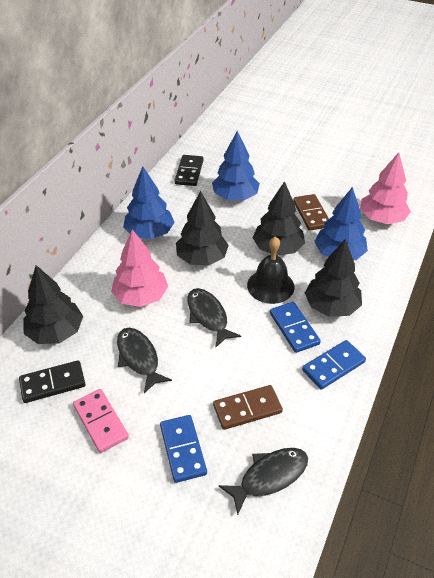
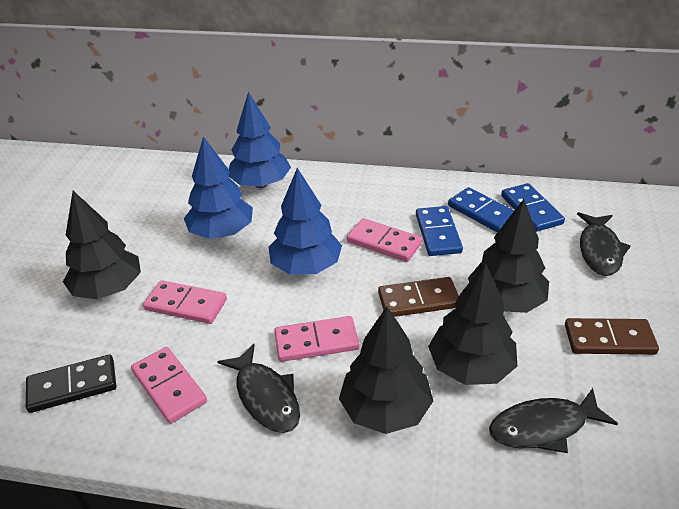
black bell: [247,236,295,304] = 1 -> none = 0
black domino: [19,360,86,403] [174,155,204,186] = 2 -> [26,355,116,413] = 1
pink domino: [73,389,129,453] = 1 -> [131,347,207,424] [143,280,227,324] [274,316,359,362] [347,218,422,262] = 4
pink tree: [111,229,168,307] [360,152,411,224] = 2 -> none = 0

